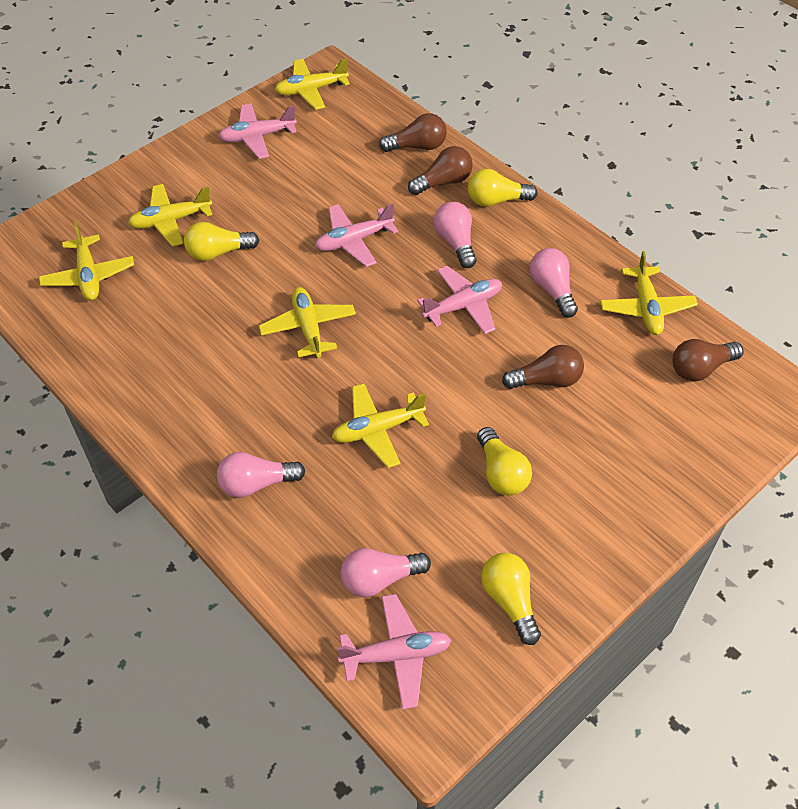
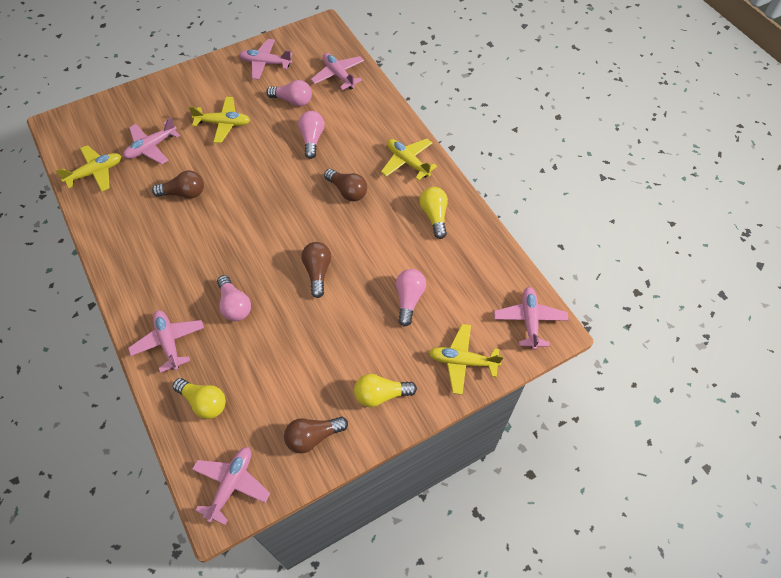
pink plane: [218,103,297,159] [315,204,398,267] [337,594,451,710] [417,266,502,334] = 4 -> [123,117,180,164] [128,310,204,373] [192,447,270,525] [239,39,293,80] [311,53,364,90] [494,287,568,350] = 6
yellow light bulb: [184,222,259,261] [468,169,538,207] [477,427,532,496] [481,553,541,645] = 4 -> [173,378,226,419] [354,374,417,407] [419,187,448,239] = 3
yellow plane: [39,222,134,301] [128,184,212,247] [259,287,356,358] [275,58,350,110] [332,383,429,468] [600,251,698,335] = 6 -> [55,145,121,192] [189,97,250,143] [381,139,437,180] [429,324,504,395] = 4

